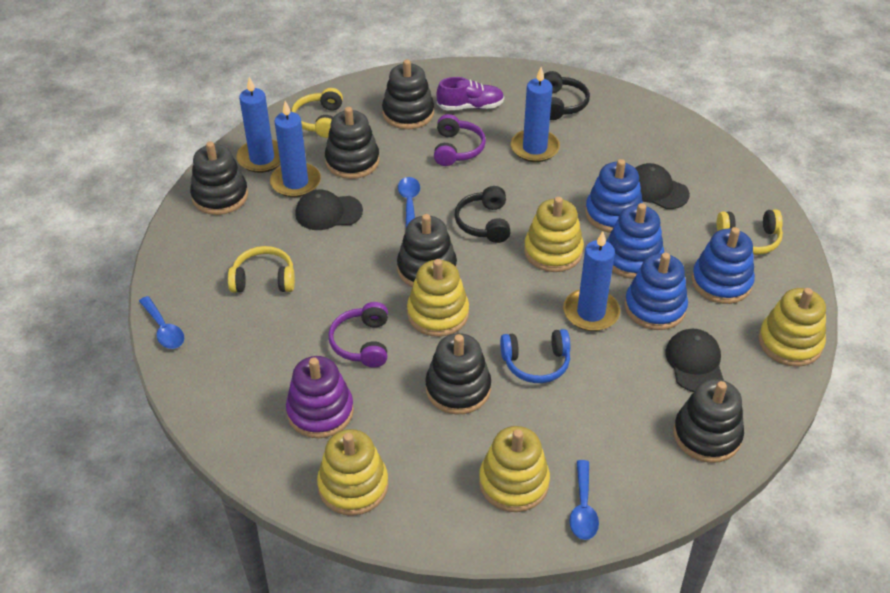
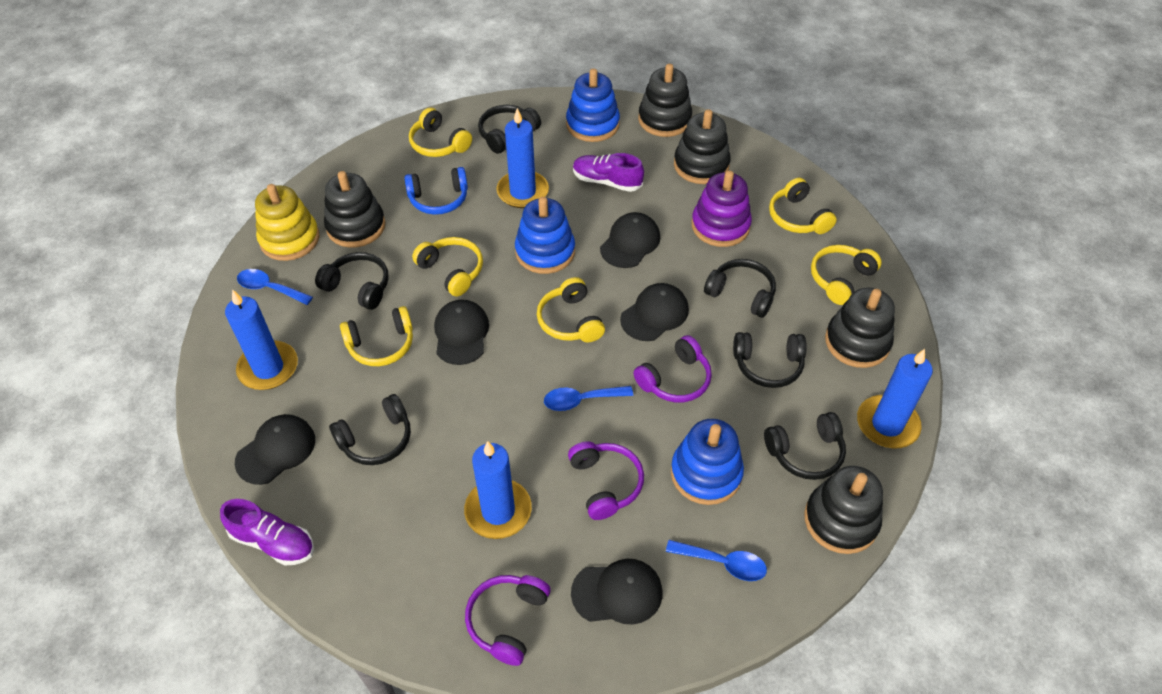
black cap: [295,189,363,230] [635,163,690,209] [665,329,724,392] = 3 -> [235,414,315,485] [434,300,489,365] [571,559,662,625] [600,212,660,268] [620,283,689,341] = 5
black headphones: [454,186,511,243] [544,71,590,120] = 2 -> [315,252,389,310] [329,394,411,465] [478,105,541,154] [704,259,776,318] [733,332,807,388] [764,412,846,480] = 6
black stacking toy: [190,141,248,215] [325,107,380,179] [382,59,434,129] [397,214,457,287] [425,333,491,414] [673,379,744,463] = 6 -> [324,171,385,248] [638,64,692,137] [674,109,731,184] [804,466,883,554] [825,288,895,368] = 5
blue stacking toy: [585,159,643,233] [606,203,664,279] [625,253,688,330] [692,227,755,304] = 4 -> [515,197,575,274] [566,68,620,142] [671,419,744,505] = 3
purple headphones: [328,302,388,368] [434,114,486,166] = 2 -> [465,575,551,666] [568,441,644,520] [634,335,712,403] = 3
purple shoe: [437,77,504,111] = 1 -> [220,499,314,565] [573,153,644,192] = 2
yellow headphones: [228,246,295,293] [291,88,343,138] [717,209,783,255] = 3 -> [340,306,413,366] [409,108,472,157] [412,237,483,296] [537,277,605,342] [769,178,837,234] [811,245,882,305] = 6
yellow stacking toy: [317,429,388,516] [407,259,469,337] [479,426,550,512] [524,197,584,272] [759,288,826,367] = 5 -> [255,184,319,261] = 1

